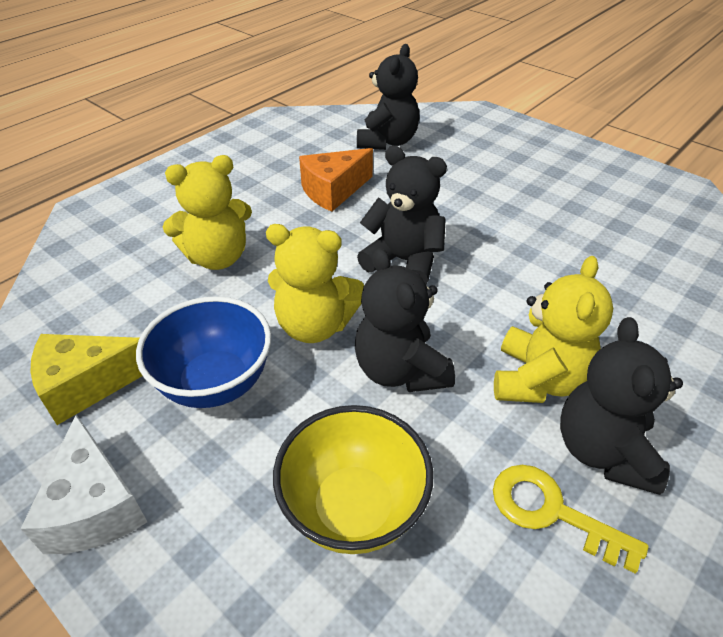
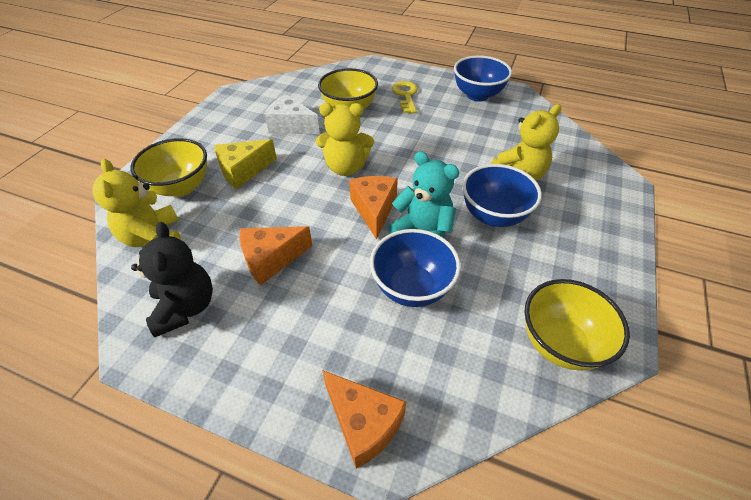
black teddy bear: [355,248,455,392] [357,44,420,150] [357,146,447,284] [560,317,683,495] = 4 -> [131,222,213,337] = 1
blue bowl: [136,296,271,408] = 1 -> [370,229,461,307] [454,55,512,102] [462,164,542,227] = 3
orange cheese: [299,148,373,212] = 1 -> [239,226,313,285] [322,370,406,469] [349,176,398,240] = 3
turquoise teddy bear: none = 0 -> [388,151,459,238] = 1
yellow bowl: [273,405,433,554] = 1 -> [130,138,207,197] [318,68,378,110] [525,279,630,370] = 3

